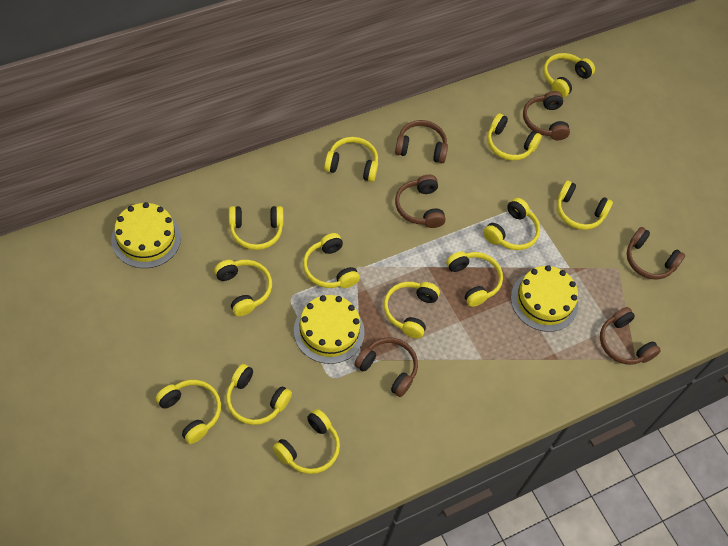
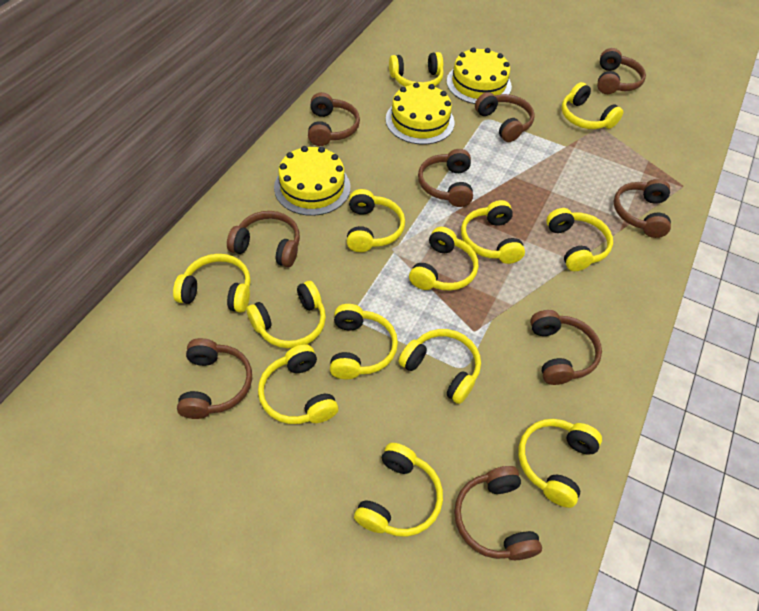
brown headphones: [354,338,418,397] [395,120,448,163] [395,175,446,228] [523,91,570,140] [600,307,661,365] [627,227,685,280] = 6 -> [177,338,252,419] [227,211,300,267] [308,92,360,146] [418,149,473,207] [454,466,542,560] [475,92,535,142] [530,310,602,385] [597,48,646,94] [614,179,671,238] = 9

